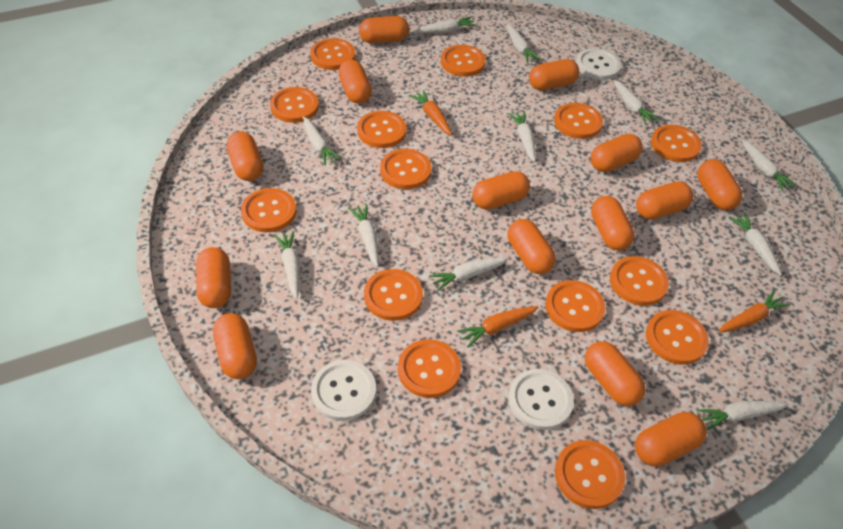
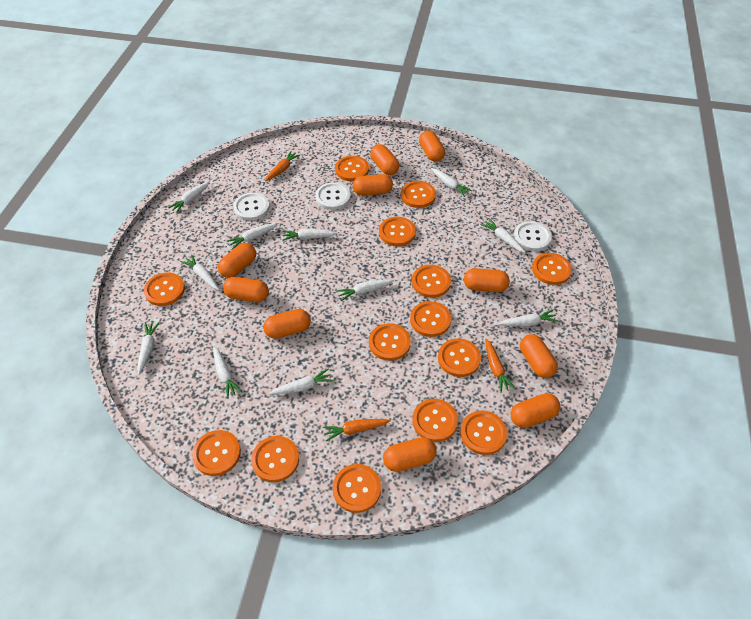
orange capsule: [196,247,231,308] [213,313,257,379] [227,131,263,181] [338,59,372,104] [359,16,409,43] [472,171,530,209] [508,219,556,274] [529,59,579,90] [585,341,645,406] [591,134,642,172] [591,196,634,250] [635,412,706,466] [636,181,693,220] [697,159,742,210] = 14 -> [218,243,256,278] [223,277,269,302] [263,309,311,339] [353,174,393,196] [370,144,399,175] [383,437,437,472] [419,130,445,162] [464,268,510,292] [511,393,560,428] [520,334,558,378] = 10

